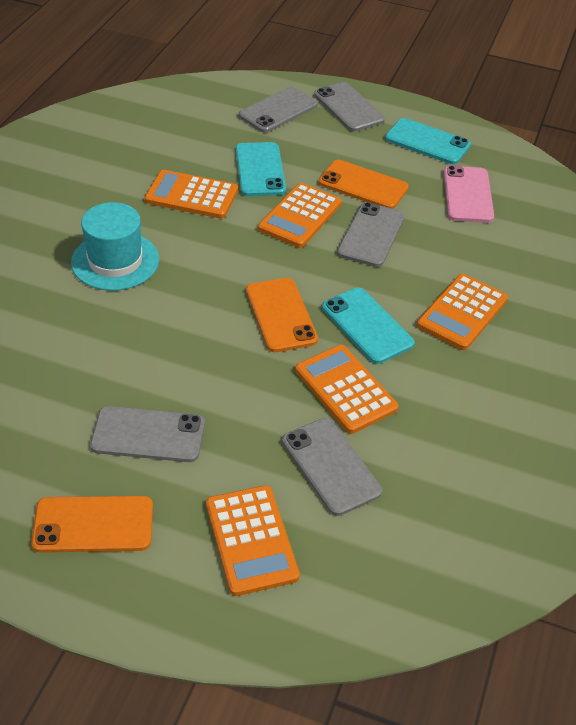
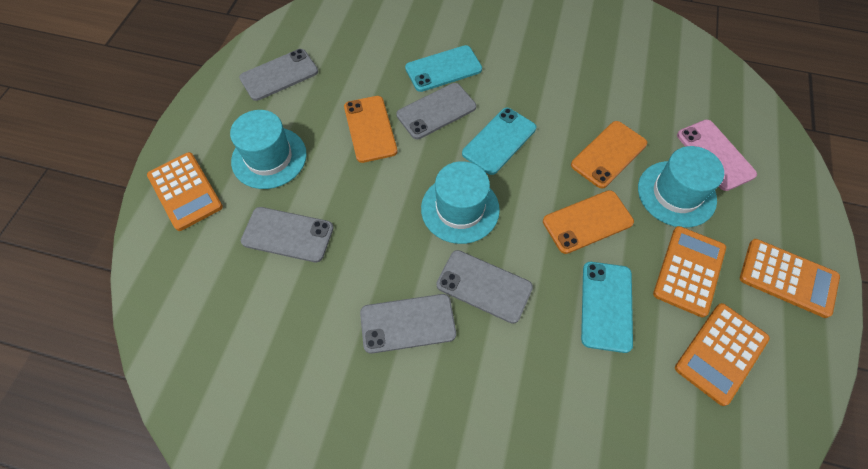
orange calculator: [145,170,238,219] [206,485,300,596] [258,183,342,248] [295,345,399,434] [417,274,508,350] = 5 -> [147,152,223,231] [653,226,726,318] [675,303,770,406] [740,239,840,318] = 4
turquoise hat: [71,202,159,291] = 1 -> [230,110,307,189] [421,161,500,244] [638,146,724,228] = 3

